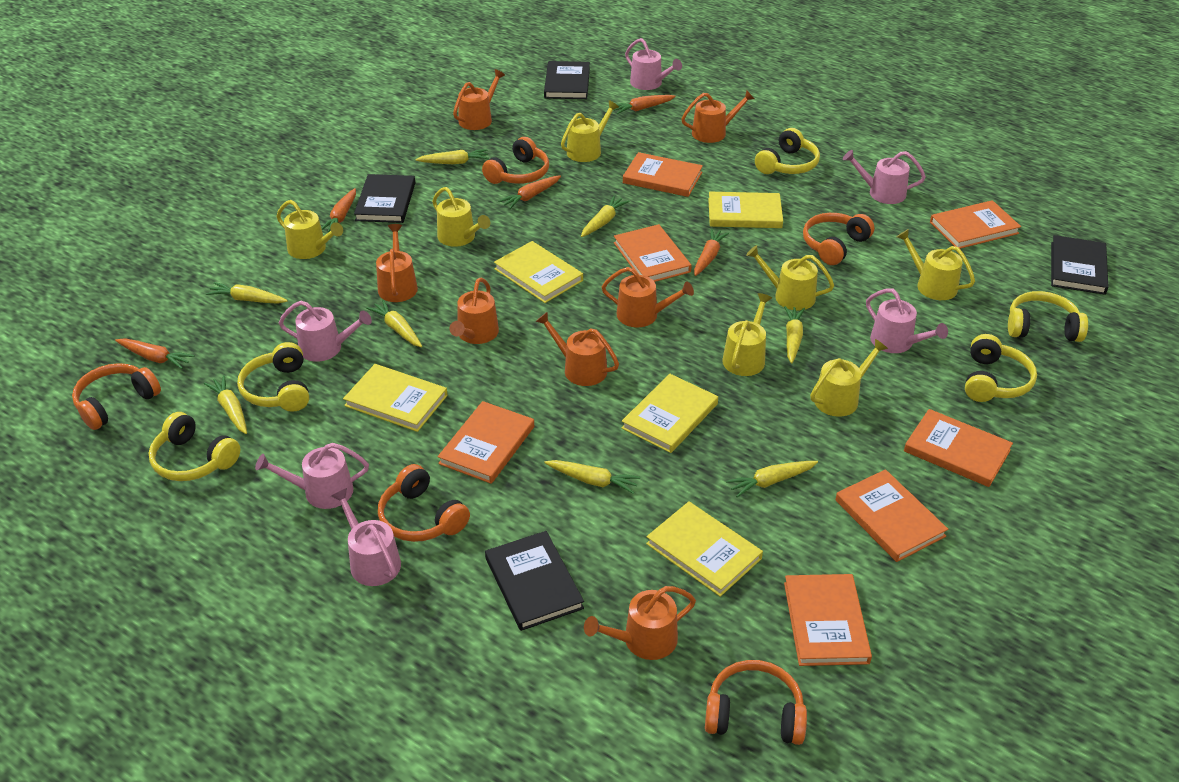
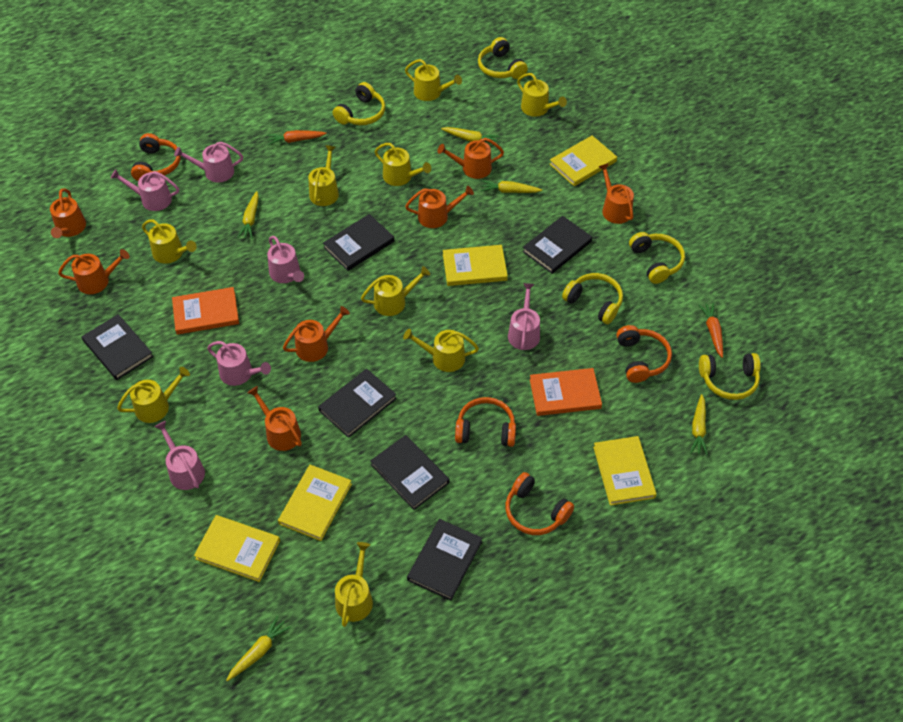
black book: [354,174,415,223] [485,531,584,631] [544,61,590,99] [1051,235,1109,295] = 4 -> [82,314,154,380] [318,369,397,438] [323,214,394,271] [370,435,449,510] [407,519,482,601] [522,216,592,274] = 6
orange book: [438,401,534,484] [614,224,692,282] [623,152,703,197] [784,574,872,666] [835,469,948,562] [904,409,1013,487] [930,200,1021,249] = 7 -> [172,287,239,335] [530,368,602,416] = 2
orange carrot: [115,338,194,369] [321,188,356,232] [498,175,561,209] [614,95,676,114] [694,229,729,276] = 5 -> [267,130,327,145] [698,303,723,358] = 2
orange headphones: [72,363,161,430] [378,464,470,542] [482,137,549,184] [705,660,807,745] [803,213,875,265] = 5 -> [131,133,181,181] [455,397,516,447] [505,472,574,535] [616,325,672,383] = 4
yellow carrot: [204,375,247,434] [206,282,288,304] [366,300,422,347] [415,149,489,164] [544,460,640,494] [581,196,630,237] [726,461,818,497] [784,306,805,364] = 8 -> [226,616,291,681] [237,191,259,239] [441,127,500,145] [480,180,542,193] [690,394,708,456] = 5
yellow watering can: [276,200,343,259] [432,187,490,247] [561,100,619,162] [723,293,772,376] [746,245,834,311] [810,339,888,417] [897,229,975,300] = 7 -> [117,367,190,423] [142,219,197,264] [308,145,339,206] [335,542,373,627] [361,266,430,316] [375,143,431,186] [403,329,479,372] [405,59,462,101] [517,73,567,117] = 9

